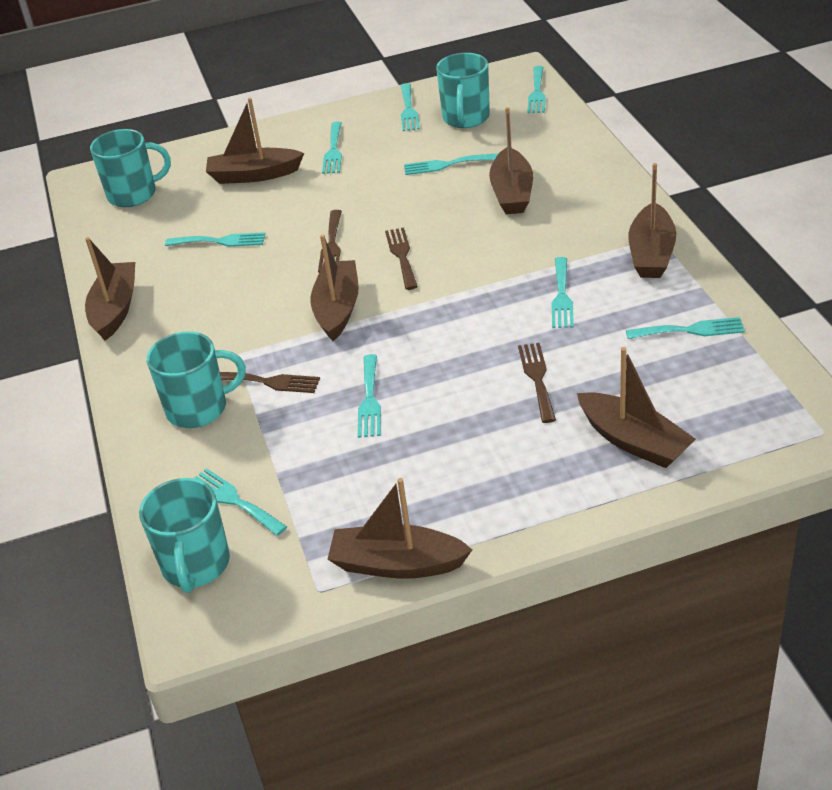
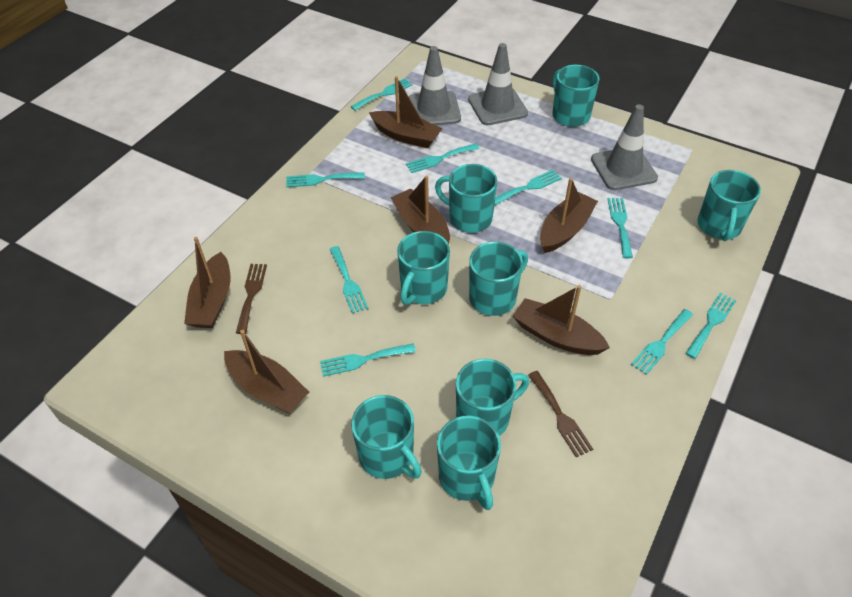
brown boat: [85,237,135,341] [206,98,304,184] [311,234,359,341] [327,478,472,579] [489,107,533,214] [577,347,696,468] [629,163,676,278] = 7 -> [184,237,231,328] [224,330,309,414] [369,76,443,148] [390,176,450,244] [513,285,610,355] [540,178,598,253] = 6
brown fork: [220,372,320,393] [318,210,342,273] [385,228,418,290] [518,343,556,423] = 4 -> [236,264,267,334] [528,371,593,457] = 2
grey traffic cone: none = 0 -> [409,46,461,125] [468,43,528,125] [591,104,658,190] = 3
turquoise mug: [90,129,171,207] [139,478,230,593] [147,331,246,428] [436,53,490,128] = 4 -> [351,395,422,479] [397,231,450,305] [435,164,497,233] [437,416,501,510] [456,359,529,436] [469,242,528,316] [553,65,600,127] [697,170,761,241] = 8

